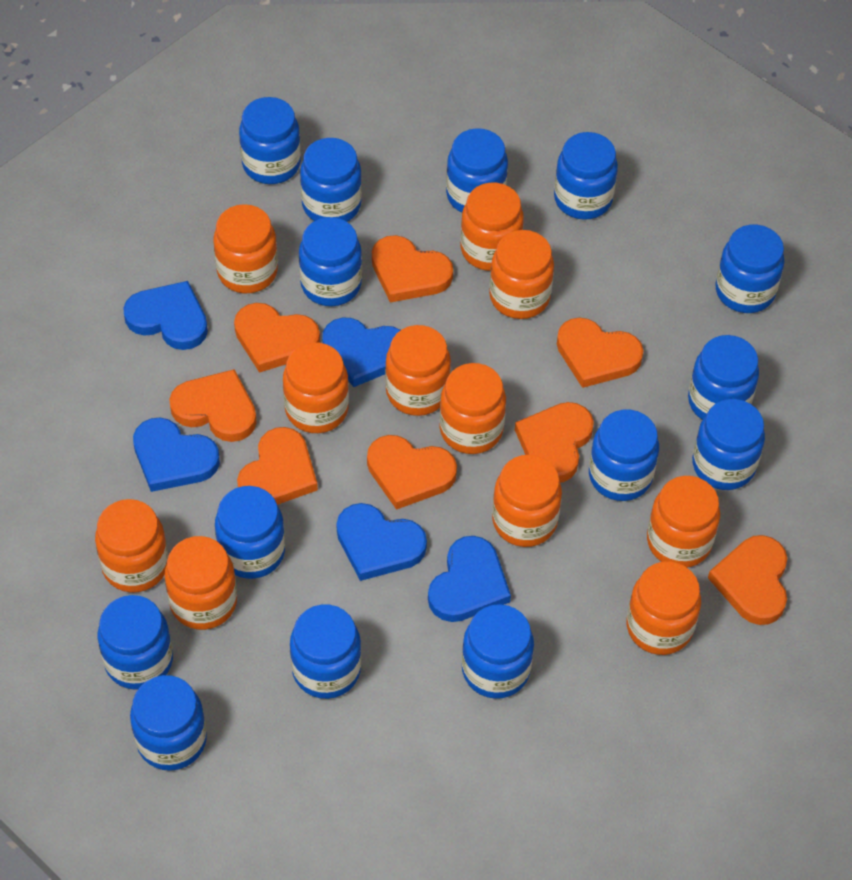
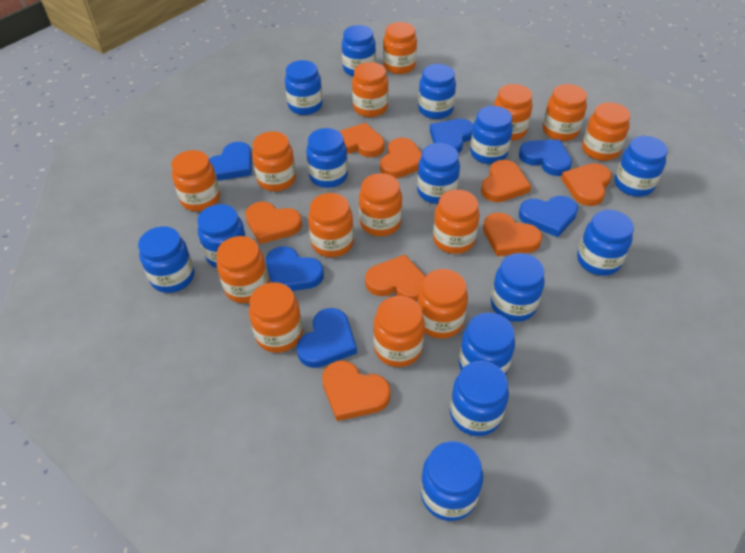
blue heart: [123,281,208,350] [133,417,220,492] [322,318,400,387] [336,503,427,581] [428,536,511,622] = 5 -> [209,142,252,180] [266,246,324,291] [297,308,357,368] [430,119,473,153] [519,140,572,176] [519,196,578,237] = 6
orange jar: [95,499,168,592] [164,536,237,630] [214,204,278,293] [283,342,349,433] [385,325,451,416] [439,363,506,454] [461,183,524,271] [489,230,554,319] [492,455,562,547] [626,562,701,655] [647,476,720,568] = 11 -> [171,150,220,211] [217,236,269,303] [249,282,303,353] [252,131,296,191] [308,193,354,257] [352,62,388,117] [359,173,402,236] [373,296,425,367] [383,22,417,74] [417,269,468,339] [433,190,480,254] [494,84,533,141] [543,84,587,141] [582,102,630,161] = 14

